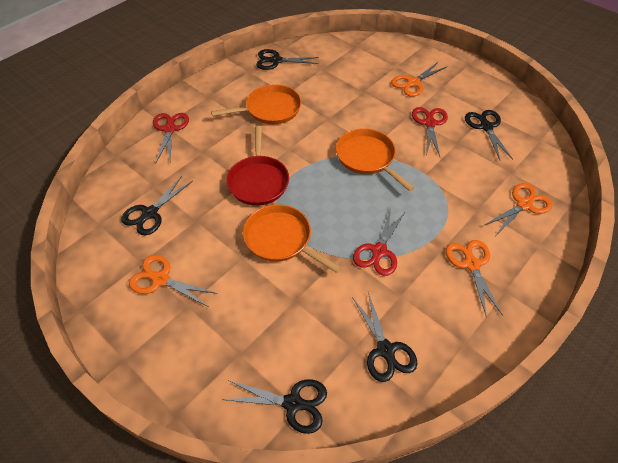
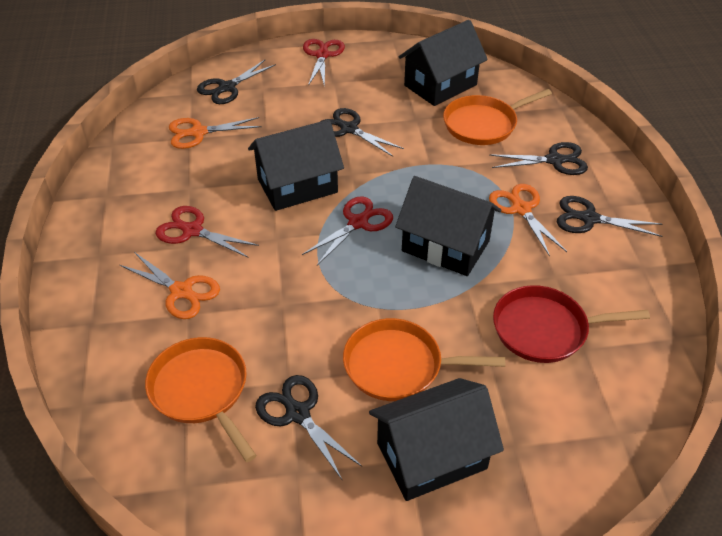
black house: none = 0 -> [248,120,344,211] [369,378,504,501] [395,176,501,276] [399,20,488,106] = 4
orange scissors: [129,255,218,307] [391,62,448,97] [446,240,503,318] [483,183,553,235] = 4 -> [120,252,220,319] [169,117,262,149] [489,184,567,257] = 3

